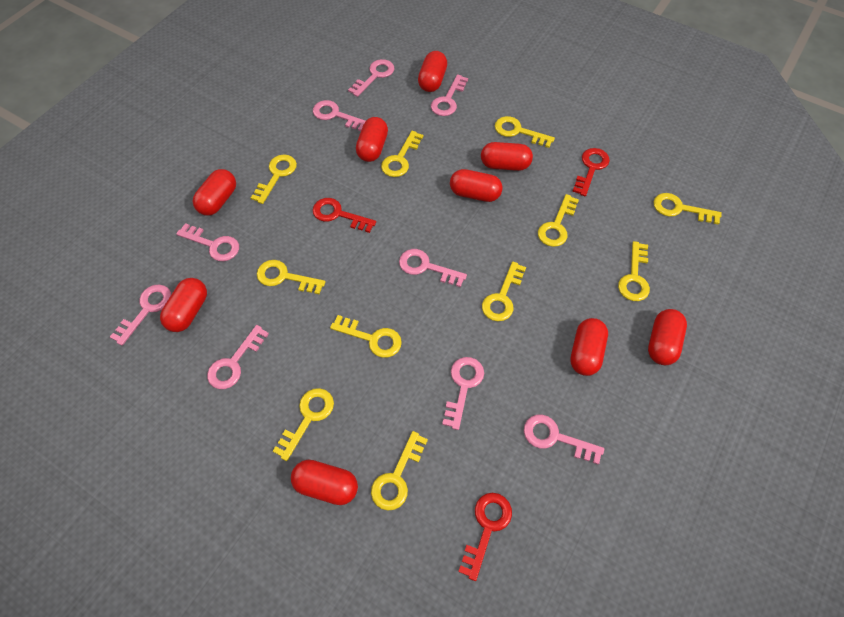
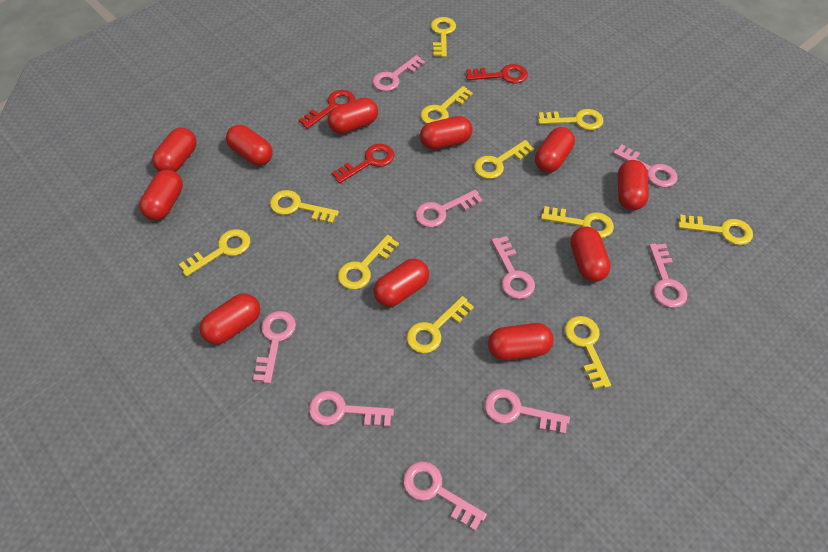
red capsule: [160,278,207,332] [193,169,236,216] [291,460,358,505] [356,117,388,162] [418,51,447,92] [450,169,503,202] [481,142,533,171] [570,318,608,376] [648,309,687,365] = 9 -> [139,170,183,221] [152,128,197,172] [199,293,260,345] [226,125,273,166] [327,97,378,134] [373,259,429,307] [420,116,472,150] [488,323,554,360] [535,127,575,173] [570,226,611,282] [618,160,649,210] = 11

